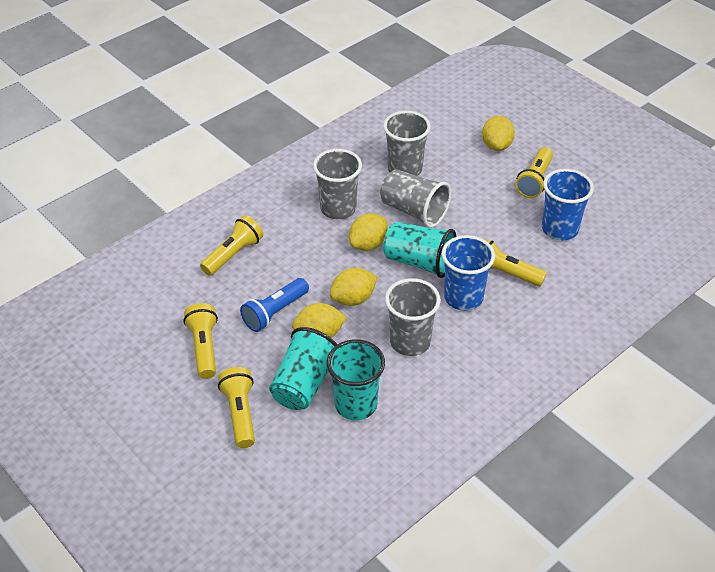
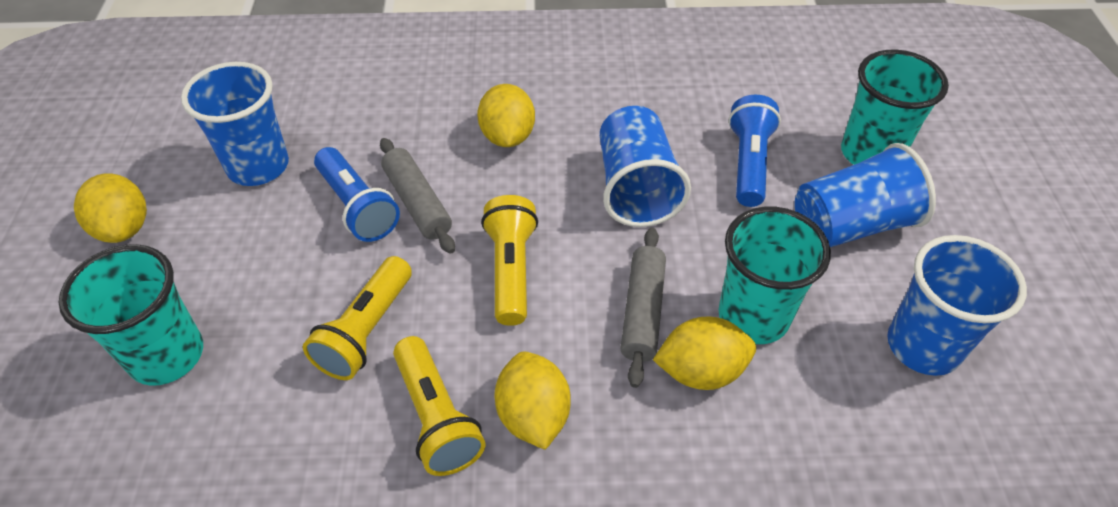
blue cup: [442,235,495,311] [542,169,594,240] = 2 -> [181,62,289,186] [600,106,691,227] [795,143,936,247] [887,235,1027,376] = 4
blue flashlight: [240,278,309,332] = 1 -> [314,147,400,242] [728,95,781,207] = 2
grey cup: [313,149,362,219] [380,169,451,228] [383,111,431,176] [385,278,441,356] = 4 -> none = 0
grey rolling pin: none = 0 -> [380,138,455,254] [620,228,666,388] = 2
yellow flashlight: [184,303,218,379] [200,215,263,276] [218,367,255,448] [484,239,547,286] [515,147,553,198] = 5 -> [303,256,412,380] [393,336,485,476] [481,195,538,326] = 3

